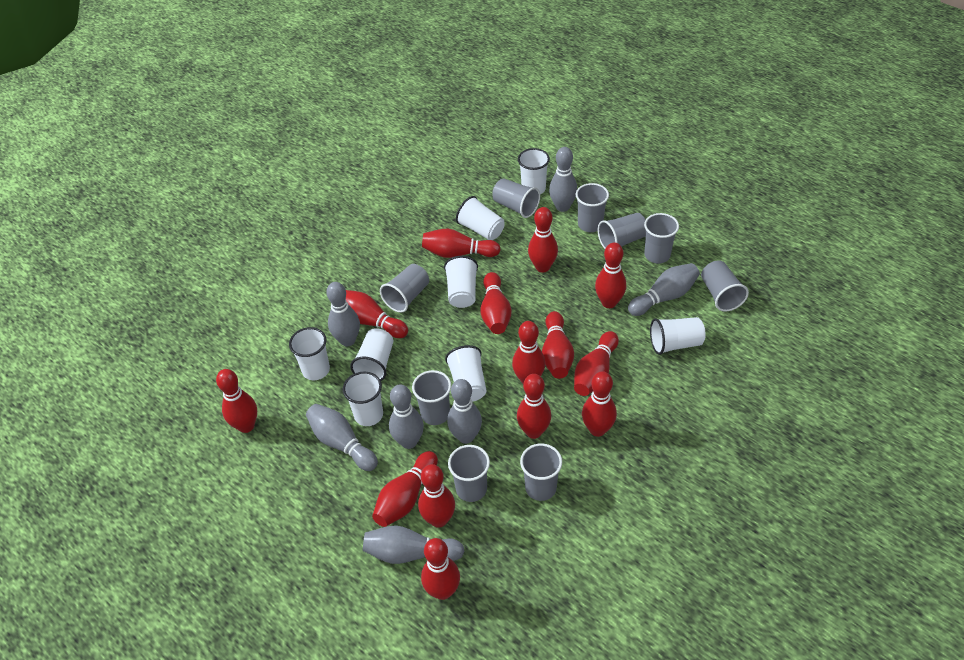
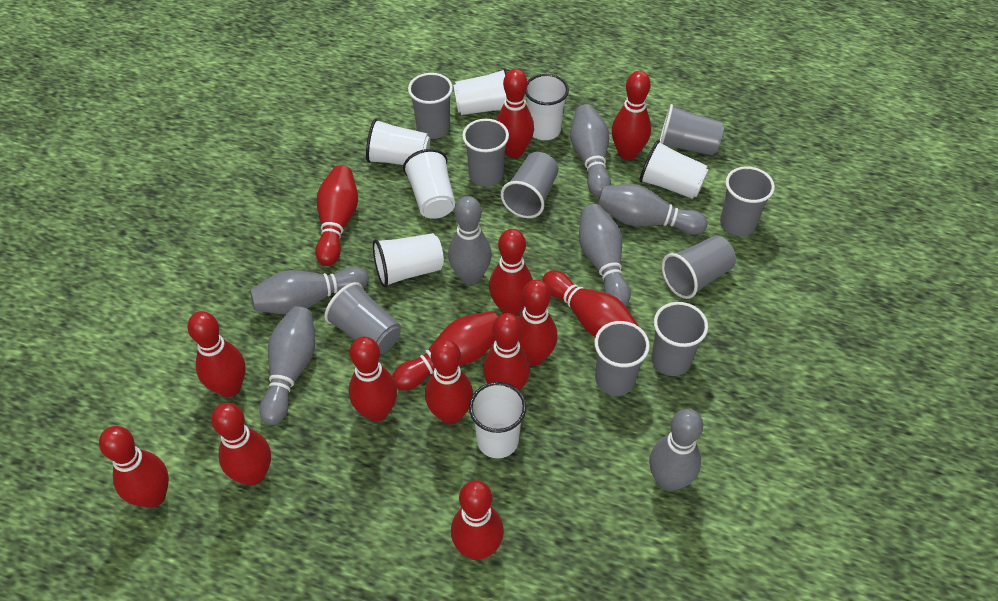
white cup: [289,327,330,380] [343,372,383,426] [350,328,393,381] [444,256,478,308] [445,345,486,402] [456,196,504,240] [518,148,550,194] [650,317,706,355] = 8 -> [366,119,430,165] [373,233,444,287] [403,149,455,219] [453,68,508,115] [469,382,527,458] [525,74,569,140] [639,140,709,199] = 7

